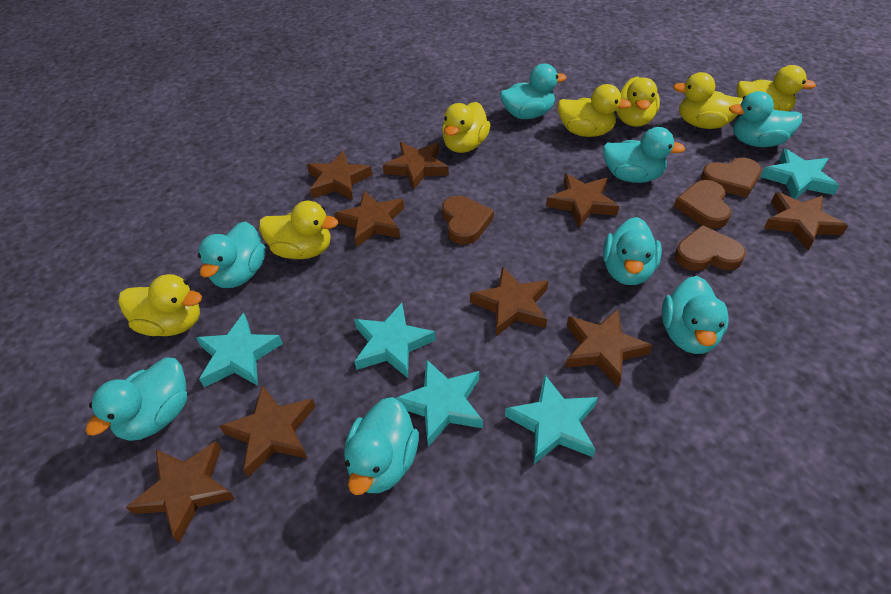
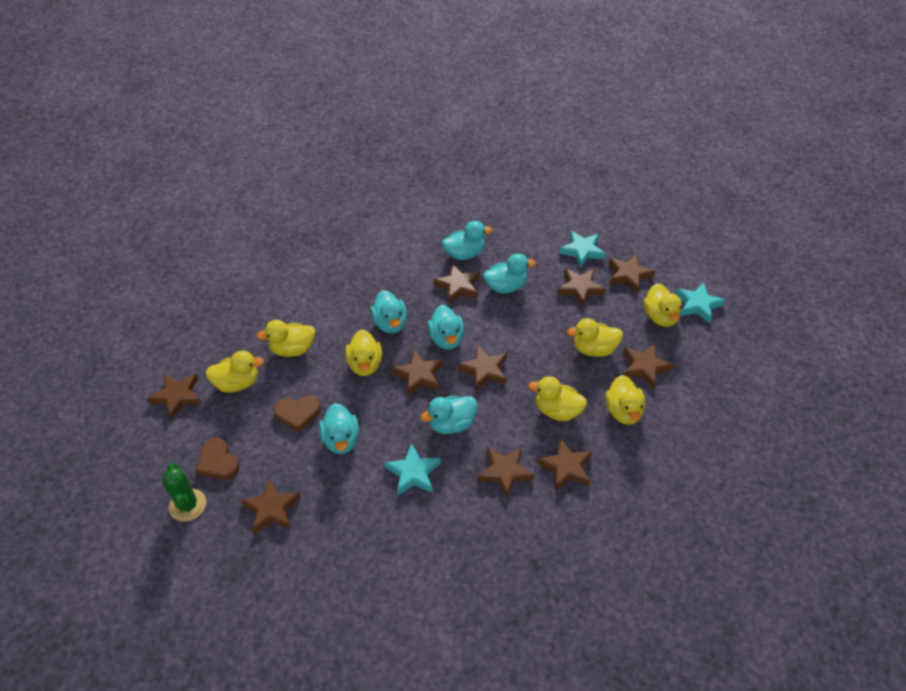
brown heart: [442,196,494,245] [674,180,731,229] [675,225,746,271] [701,158,762,198] = 4 -> [195,438,239,480] [273,395,321,432] = 2
brown star: [126,441,235,543] [219,386,315,477] [307,151,372,200] [334,191,404,247] [383,142,449,190] [470,266,548,336] [546,173,619,228] [565,309,653,387] [764,192,848,250] = 9 -> [147,374,202,420] [241,479,301,534] [392,350,443,395] [434,263,480,304] [458,345,507,390] [478,447,535,498] [537,438,592,491] [557,268,606,307] [609,254,655,293] [623,343,674,389] = 10
green cactus: none = 0 -> [162,463,206,522] = 1
turquoise duck: [86,358,187,441] [198,221,266,288] [344,397,419,495] [500,64,566,119] [603,127,685,183] [603,217,662,285] [662,276,729,354] [729,91,802,147] = 8 -> [319,403,359,454] [370,290,407,333] [421,395,478,434] [428,305,464,349] [442,221,492,260] [483,253,536,294] = 6
turquoise star: [196,313,283,387] [354,303,436,378] [395,359,483,447] [505,375,598,464] [760,149,840,199] = 5 -> [385,443,441,496] [559,231,606,268] [675,282,725,323] = 3

